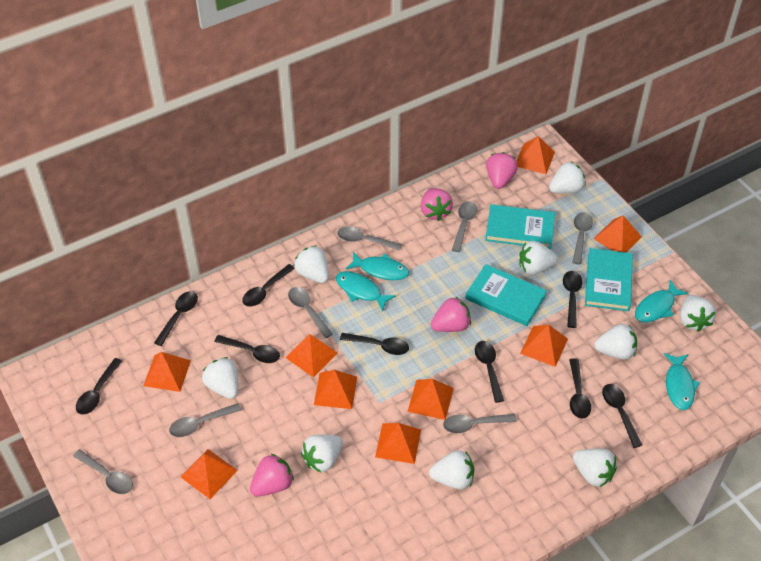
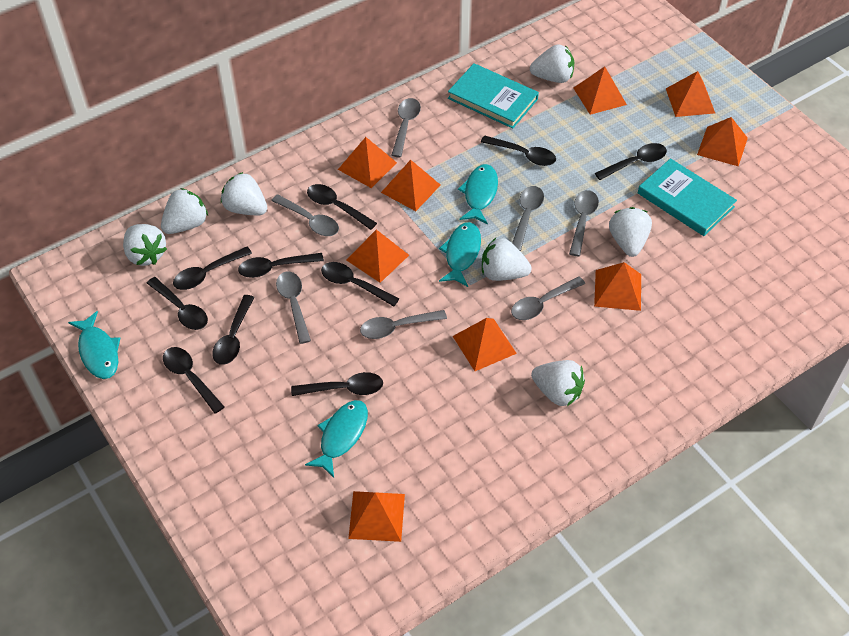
black spoon: [76,358,122,415] [154,291,198,346] [214,335,280,363] [242,264,295,307] [340,333,409,355] [475,341,504,403] [563,271,583,328] [569,358,591,419] [602,384,642,448] = 9 -> [147,277,208,330] [163,347,224,414] [173,247,252,290] [212,295,254,365] [238,253,324,278] [291,372,383,396] [307,184,377,230] [321,262,399,307] [481,135,556,166] [595,143,667,180] = 10
pink strawberry: [250,453,294,496] [421,188,453,221] [431,297,471,332] [486,152,518,189] = 4 -> none = 0
turquoise book: [465,264,547,326] [485,204,555,249] [585,248,633,311] = 3 -> [448,63,539,129] [638,158,737,236] = 2
white strawberry: [202,357,238,399] [294,245,329,283] [301,434,343,473] [429,450,474,489] [519,241,558,275] [549,161,586,194] [573,449,617,488] [594,324,637,360] [680,295,716,332] = 9 -> [123,224,167,266] [161,188,208,234] [221,172,267,215] [482,238,532,281] [530,44,574,83] [531,360,585,406] [609,207,652,257] = 7

